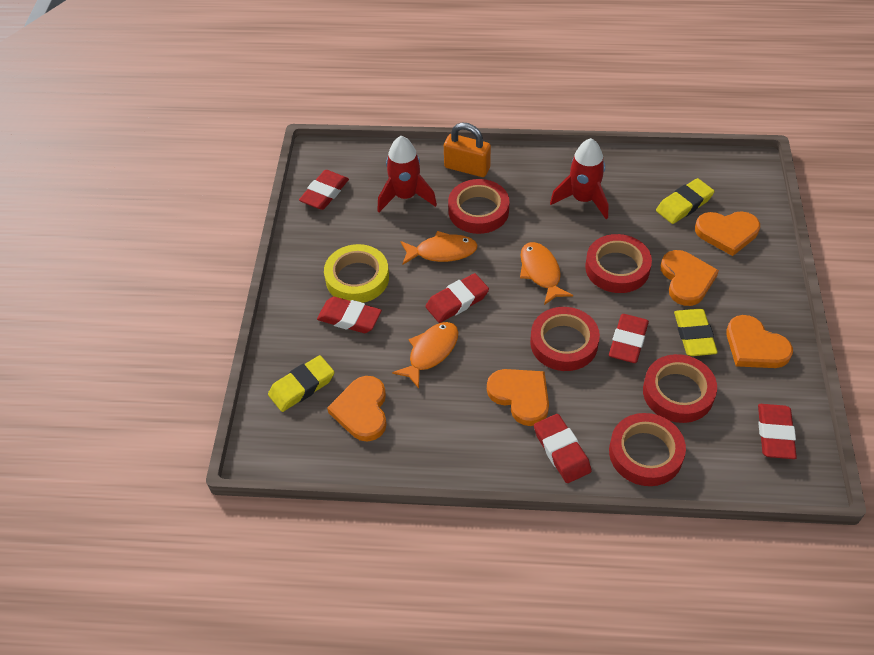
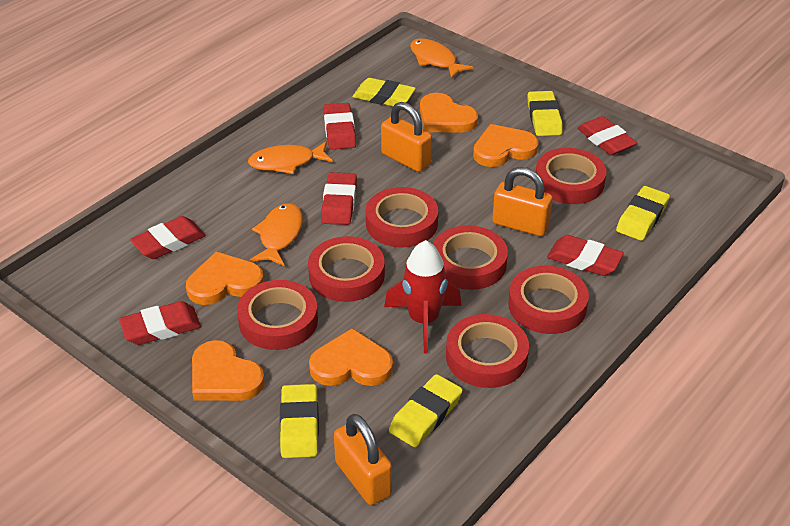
orange padlock: [444,123,491,177] = 1 -> [334,414,392,505] [381,102,432,172] [492,167,553,236] = 3
red rocket: [377,136,437,212] [550,138,608,219] = 2 -> [384,240,461,354] = 1
red tape: [448,179,509,234] [530,307,600,371] [585,234,652,293] [609,413,686,486] [643,354,717,423] = 5 -> [237,280,318,350] [308,236,385,302] [366,187,438,247] [433,225,508,290] [446,314,529,388] [508,266,589,334] [536,148,606,204] = 7
yellow eraser: [268,355,334,412] [656,178,714,224] [674,309,718,356] = 3 -> [280,384,319,458] [352,78,416,106] [389,374,463,447] [528,91,563,136] [616,186,670,241] = 5
yellow tape: [324,244,389,303] = 1 -> none = 0

